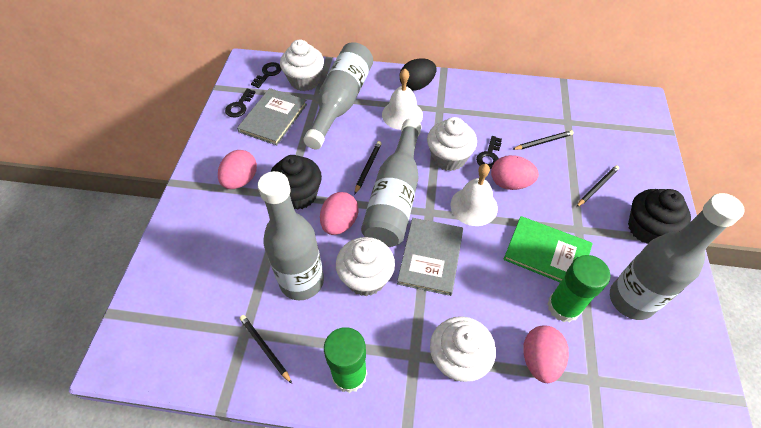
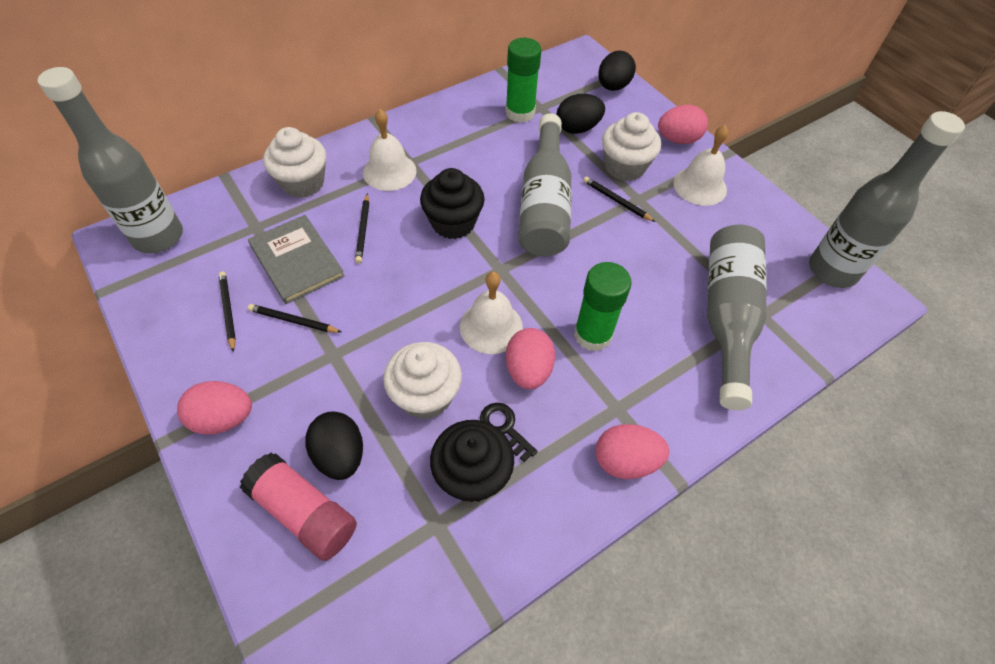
black egg: [400,58,436,91] = 1 -> [306,411,363,480] [556,94,605,134] [598,50,636,91] = 3
black key: [225,89,256,118] [251,62,281,88] [476,136,502,169] = 3 -> [480,403,538,462] = 1
green book: [503,216,593,282] = 1 -> none = 0
grey book: [237,88,307,145] [397,218,463,296] = 2 -> [248,215,345,304] = 1
pink glue stick: none = 0 -> [240,453,357,561] = 1
white bell: [382,69,423,130] [451,164,498,226] = 2 -> [363,109,417,191] [460,272,523,354] [673,125,728,206] = 3
white cupcake: [280,40,324,91] [336,237,395,296] [427,117,477,171] [430,316,496,382] = 4 -> [263,127,326,198] [383,342,462,420] [602,112,661,181] = 3

